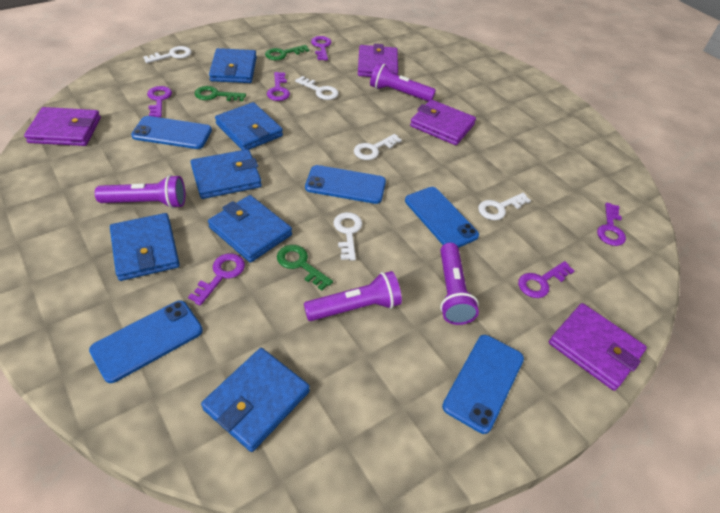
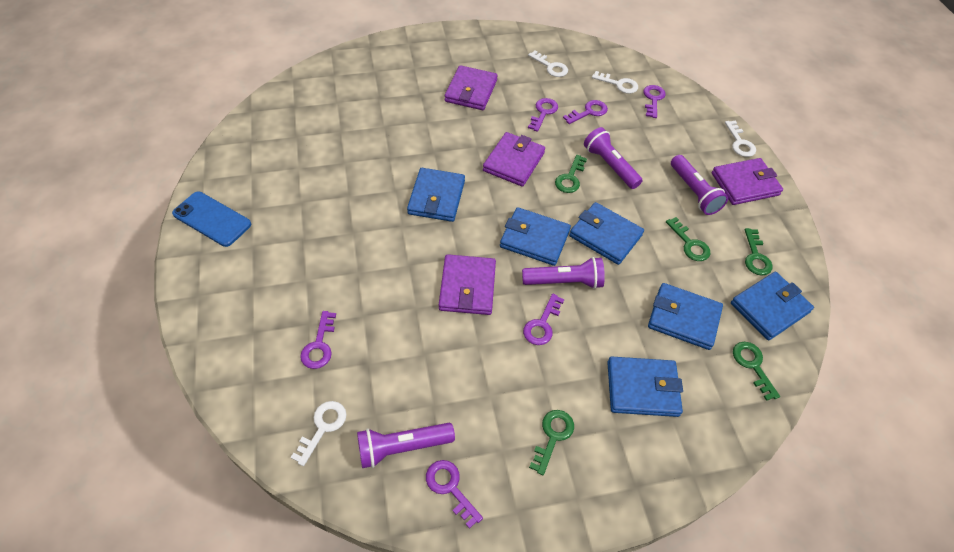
blue phone: [89,301,203,383] [131,116,212,149] [305,165,386,204] [405,187,479,248] [442,335,524,434] = 5 -> [172,192,251,247] = 1
green key: [195,86,246,101] [265,45,310,60] [277,245,333,290] = 3 -> [529,410,574,475] [555,155,587,193] [666,217,710,261] [733,342,780,401] [745,228,773,275] = 5
white key: [143,46,192,63] [295,76,339,100] [334,212,362,261] [354,134,402,160] [478,193,531,220] = 5 -> [290,401,347,466] [528,50,568,77] [592,71,638,94] [725,121,756,157] = 4

